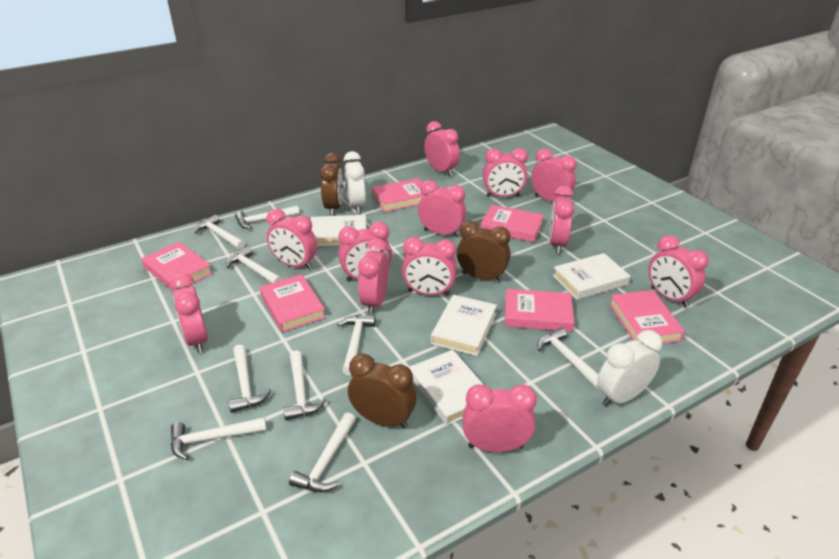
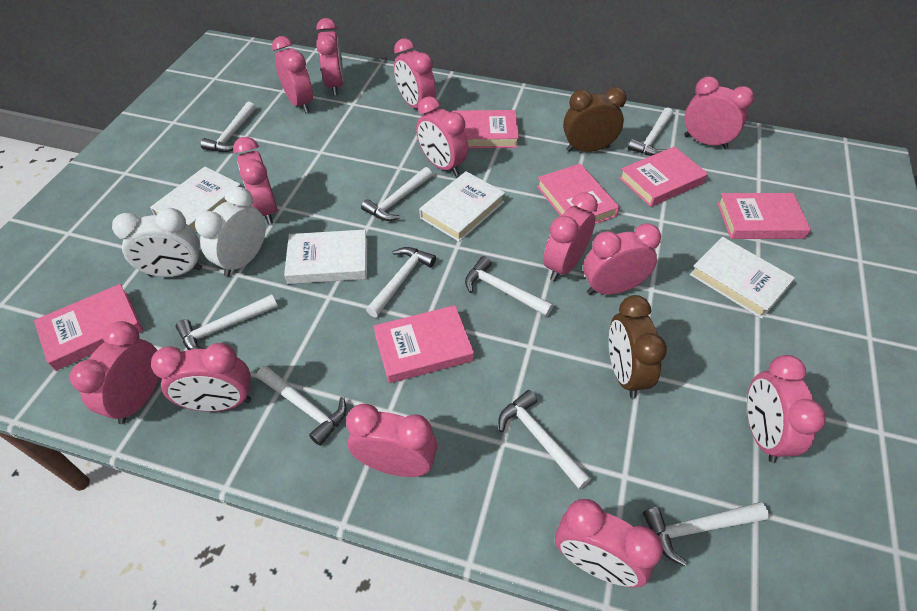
brown clock: [320,153,343,216] [348,354,416,429] [457,221,511,282] = 3 -> [563,87,627,152] [609,295,667,398] = 2
pink clock: [170,273,208,353] [266,209,317,270] [338,222,392,282] [358,238,389,315] [402,237,457,295] [418,180,466,237] [424,121,460,176] [462,384,537,452] [483,148,528,197] [531,149,576,201] [549,186,574,254] [649,235,708,308] = 12 -> [70,321,159,424] [151,343,251,412] [233,137,277,224] [272,36,313,113] [316,18,344,96] [346,404,437,477] [394,38,436,114] [416,96,468,176] [543,192,598,281] [555,499,663,588] [583,223,661,295] [684,76,754,149] [747,355,826,463] = 13

